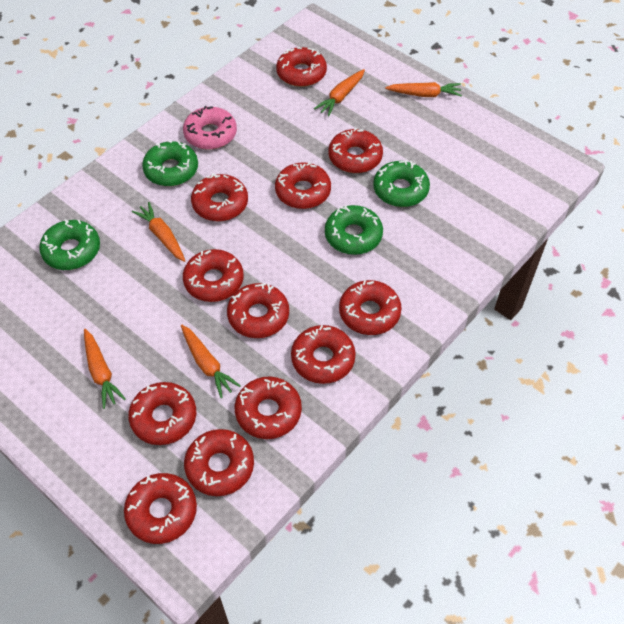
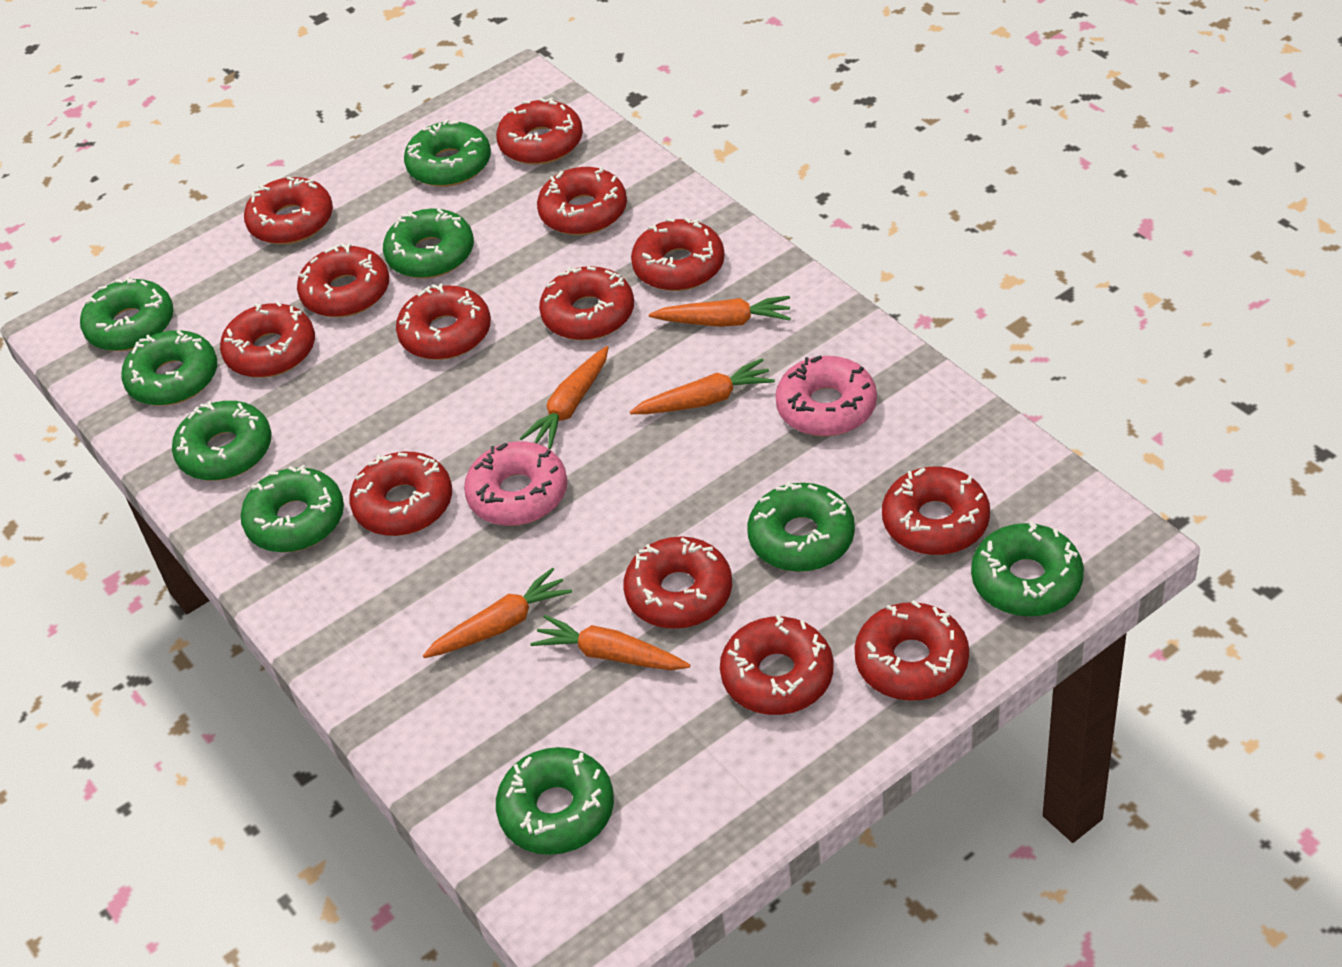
green donut: [39,219,100,270] [142,140,198,186] [325,205,383,255] [373,160,430,207] = 4 -> [80,276,174,351] [121,330,217,406] [172,401,272,481] [240,465,344,552] [383,208,474,279] [404,119,491,187] [496,747,614,855] [747,481,855,572] [971,521,1084,617] = 9
pink donut: [183,106,237,150] = 1 -> [464,441,567,526] [775,356,877,436] = 2
red donut: [124,473,197,544] [128,382,196,445] [183,249,244,302] [184,429,254,496] [191,173,248,221] [227,283,289,338] [235,377,302,439] [275,162,331,209] [276,47,327,87] [291,325,356,384] [328,128,383,173] [339,280,402,335] = 12 -> [220,301,315,378] [244,176,333,245] [297,243,389,317] [349,452,452,536] [396,283,491,360] [496,98,583,165] [537,167,627,235] [539,266,634,340] [623,536,732,629] [631,217,725,291] [720,615,834,715] [854,600,969,701] [882,467,990,555] = 13

